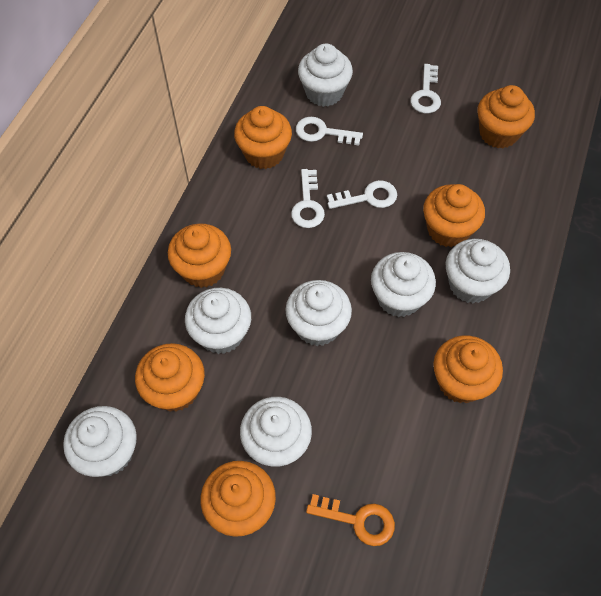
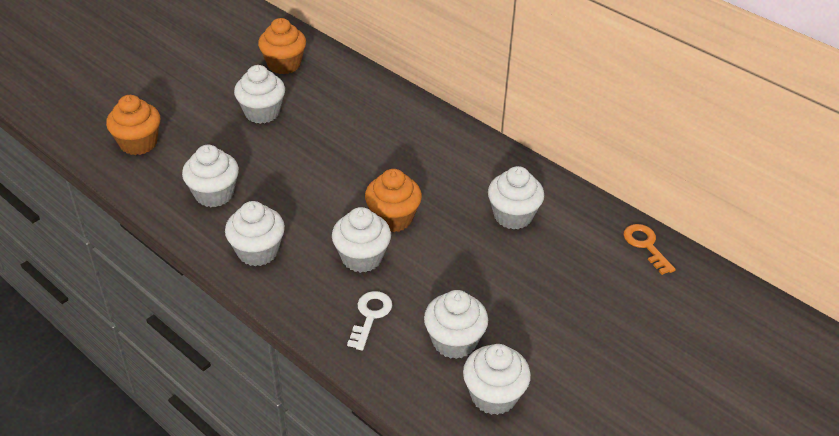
orange cupcake: [135,343,205,412] [168,224,231,288] [201,461,276,537] [234,106,292,169] [423,184,485,247] [433,335,503,403] [477,85,535,148] = 7 -> [106,95,160,155] [258,18,306,74] [365,169,422,232] = 3
white key: [291,169,325,228] [296,117,363,145] [327,180,397,209] [410,64,441,114] = 4 -> [347,291,392,351] = 1

